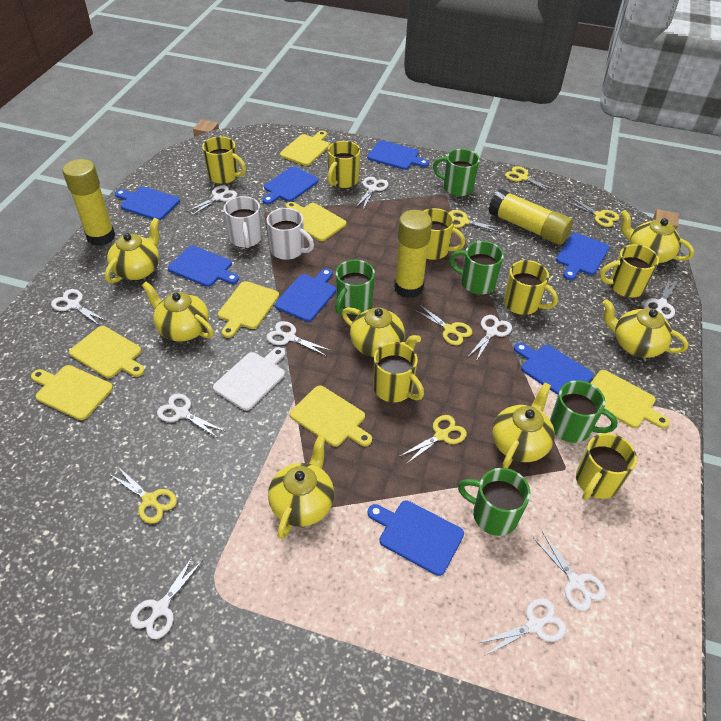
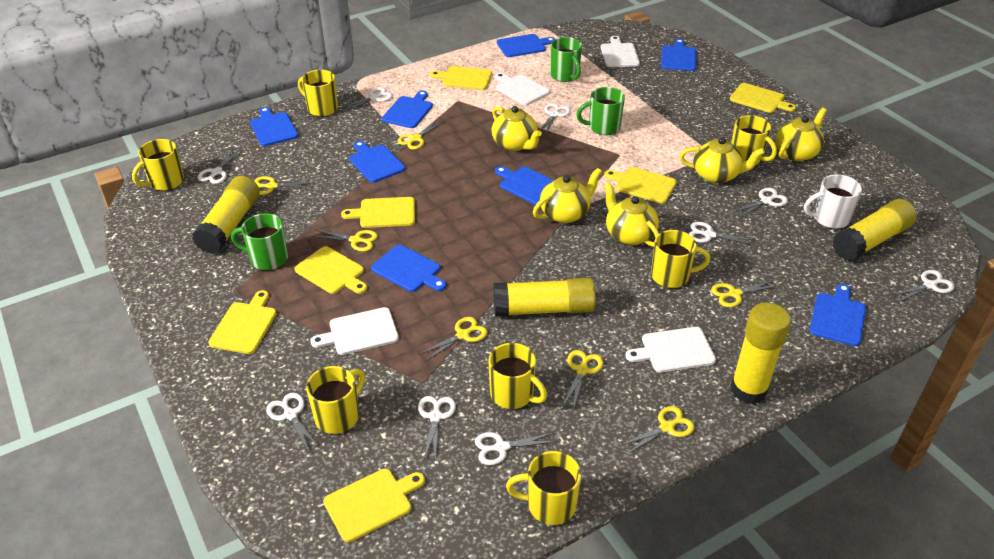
green mug: [335,260,375,315] [433,149,480,196] [449,241,504,295] [458,468,531,536] [550,380,618,443] = 5 -> [231,213,288,270] [550,37,582,82] [576,87,625,135] = 3
white cutting board: [213,347,285,411] = 1 -> [310,307,399,355] [495,73,550,105] [601,36,640,67] [626,327,716,372] = 4
white mug: [224,196,262,248] [266,208,314,260] = 2 -> [804,174,862,229] = 1
white scissors: [51,289,107,326] [130,555,203,639] [157,394,224,438] [186,185,237,216] [267,321,332,356] [355,177,388,209] [468,315,512,361] [479,599,566,656] [533,532,606,611] [644,278,678,319] = 10 -> [197,148,241,184] [266,393,320,452] [341,87,393,112] [418,396,456,461] [475,432,557,465] [539,103,571,135] [689,222,755,245] [733,188,788,217] [891,270,955,302] = 9
yellow glue stick: [63,159,115,246] [394,210,432,298] [489,189,573,245] = 3 -> [192,176,260,254] [493,278,596,317] [731,302,791,404] [832,199,917,261] = 4
yellow scissors: [109,467,177,524] [399,415,467,464] [413,304,473,345] [449,210,503,233] [505,166,555,193] [565,197,620,227] = 6 -> [254,176,314,195] [312,230,378,252] [398,119,444,150] [419,317,488,361] [563,350,603,407] [620,406,695,454] [711,280,780,307] = 7
yellow teapot: [105,218,159,283] [142,281,214,342] [268,435,334,539] [342,307,421,357] [492,383,555,468] [602,299,688,358] [621,210,694,263] = 7 -> [492,106,542,151] [533,168,602,223] [604,182,659,247] [680,137,765,184] [775,108,827,161] = 5

